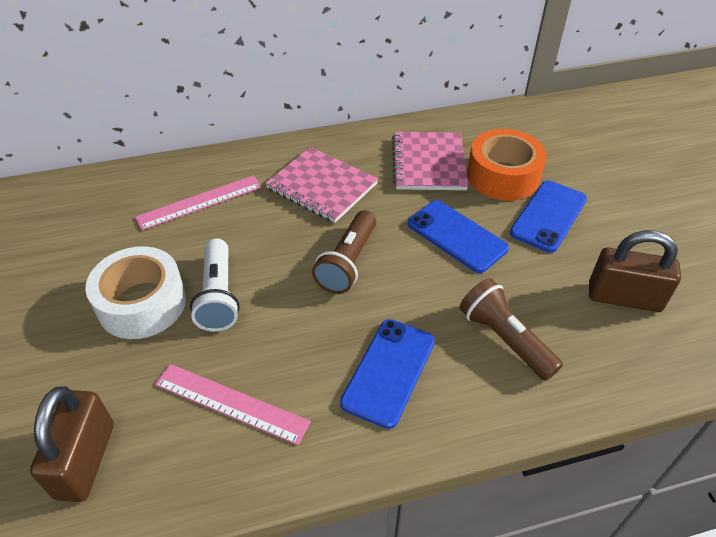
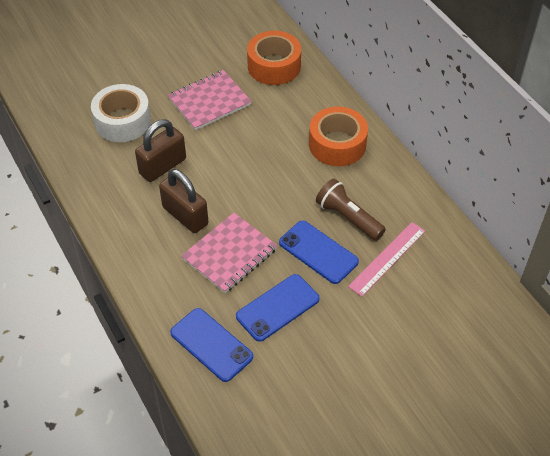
brown flashlight: [312,210,376,294] [460,278,563,381] = 2 -> [316,179,386,241] = 1
orange tape: [467,129,547,201] = 1 -> [247,31,301,85] [309,107,368,166] = 2
pink ruler: [135,175,262,230] [155,364,311,445] = 2 -> [348,222,425,297] = 1
white flashlight: [190,239,240,332] = 1 -> none = 0

